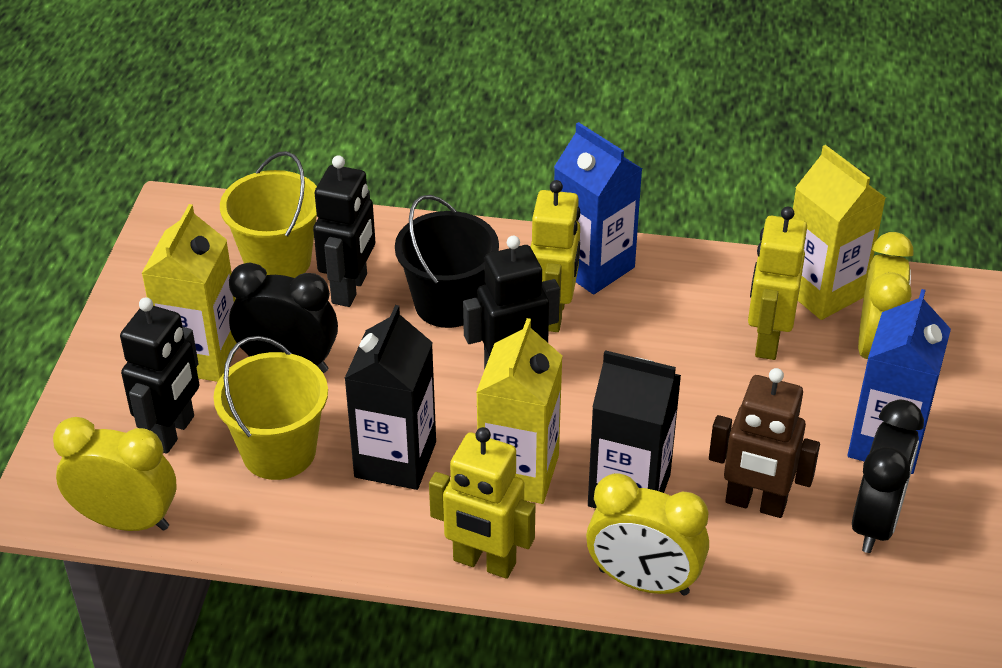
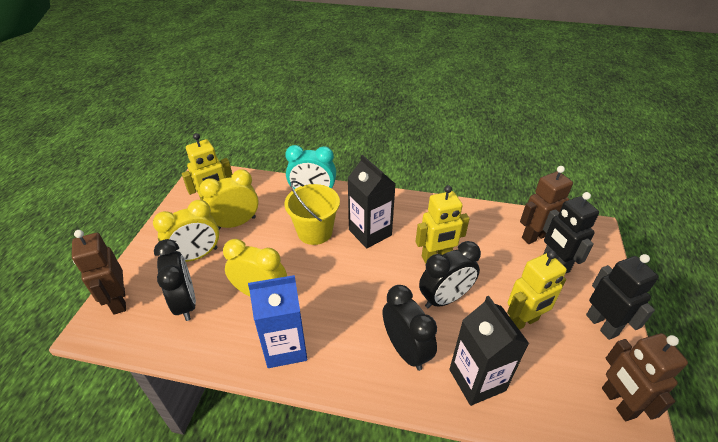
black bucket: [395,195,499,328] = 1 -> none = 0
black clock: [229,262,338,373] [852,399,924,553] = 2 -> [154,239,196,321] [383,285,437,371] [419,241,481,308] = 3
black robot: [120,297,200,454] [313,155,375,307] [463,236,560,370] = 3 -> [543,192,599,274] [586,254,658,340] = 2
blue carton: [554,122,642,294] [848,289,951,474] = 2 -> [248,275,307,368] = 1
brown robot: [709,368,820,518] = 1 -> [72,230,126,315] [520,166,573,244] [602,333,688,421] = 3
turquoise clock: none = 0 -> [285,145,336,189] = 1
yellow bucket: [213,336,328,480] [220,151,317,278] = 2 -> [285,180,340,245] = 1
yellow carton: [141,204,236,382] [476,318,562,504] [792,145,886,320] = 3 -> none = 0

